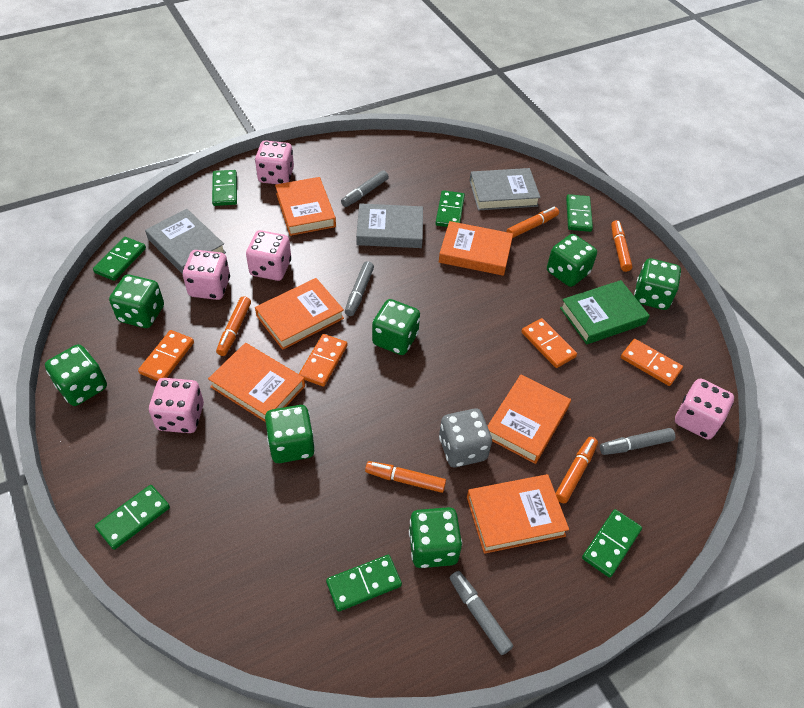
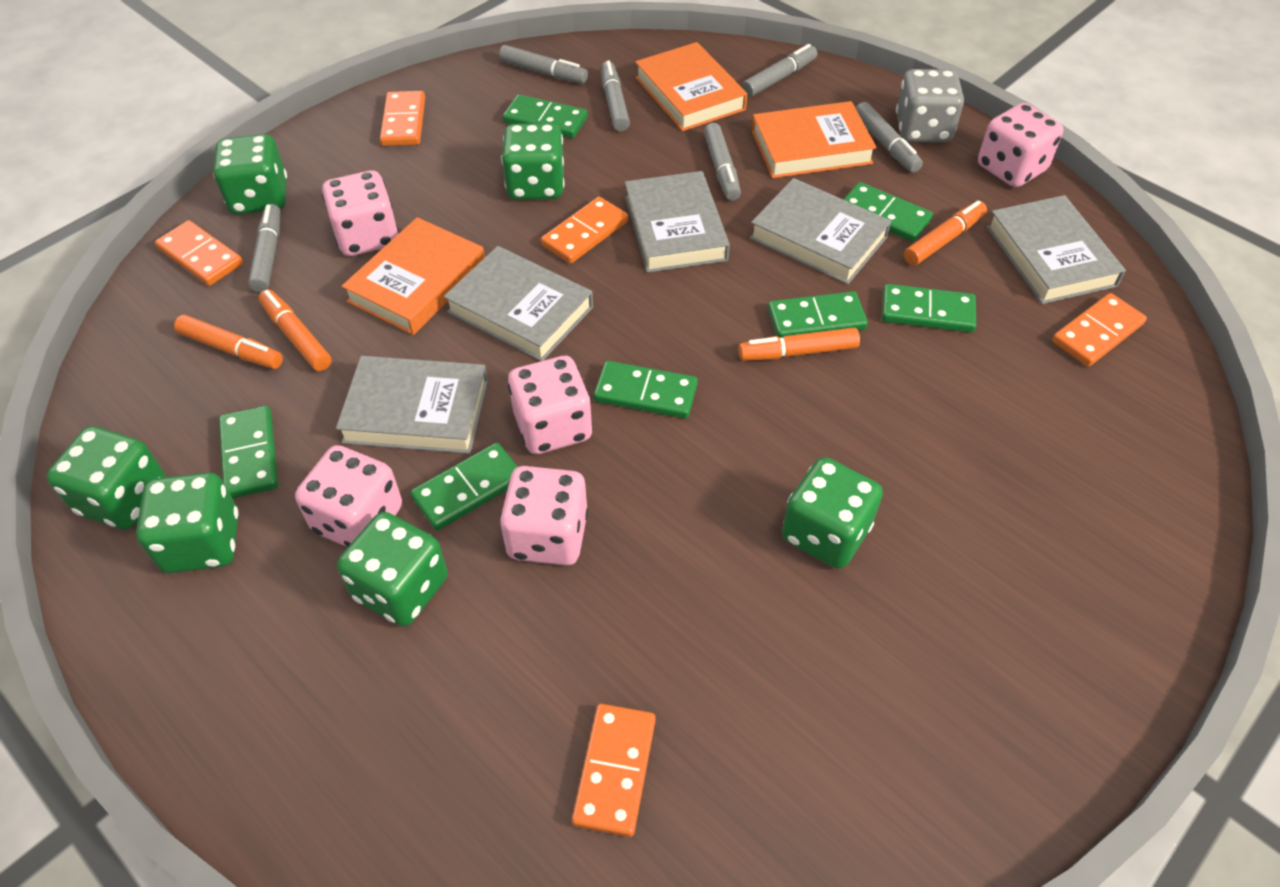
green book: [560,280,650,344] = 1 -> none = 0
green dice: [45,344,107,406] [109,275,164,328] [265,405,315,463] [372,299,420,355] [409,507,462,568] [547,234,597,287] [634,258,681,310] = 7 -> [46,426,166,529] [136,472,239,573] [213,134,287,214] [337,512,448,627] [501,123,564,200] [782,457,883,569] = 6
grey book: [145,209,226,274] [356,203,423,248] [470,168,541,211] = 3 -> [336,356,488,454] [444,246,593,361] [625,171,730,273] [750,178,891,284] [986,195,1126,304] = 5
grey marker: [341,170,389,207] [345,261,374,316] [450,571,513,655] [600,428,675,455] = 4 -> [248,204,281,292] [499,45,588,84] [601,61,630,131] [704,123,741,201] [742,44,817,97] [856,102,923,173] = 6
orange book: [208,343,305,422] [255,278,344,350] [275,177,336,236] [439,221,513,276] [467,474,569,554] [488,375,571,464] = 6 -> [341,217,485,335] [635,42,747,131] [751,101,877,178] = 3
orange domino: [138,330,194,381] [299,334,347,386] [521,318,577,368] [621,339,683,386] = 4 -> [155,220,243,286] [380,91,425,146] [541,197,629,264] [572,704,656,837] [1052,293,1147,367] = 5
orange marker: [216,296,251,356] [365,461,446,493] [506,207,559,238] [556,437,598,503] [611,220,632,272] = 5 -> [174,315,283,369] [259,289,332,371] [738,327,860,361] [904,200,987,265] = 4

